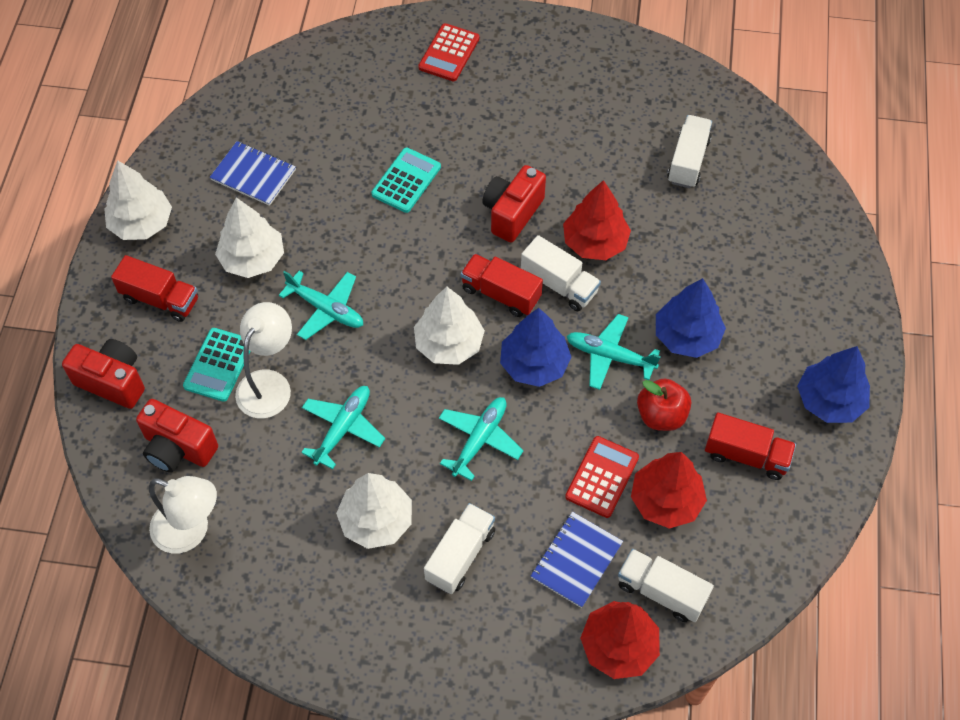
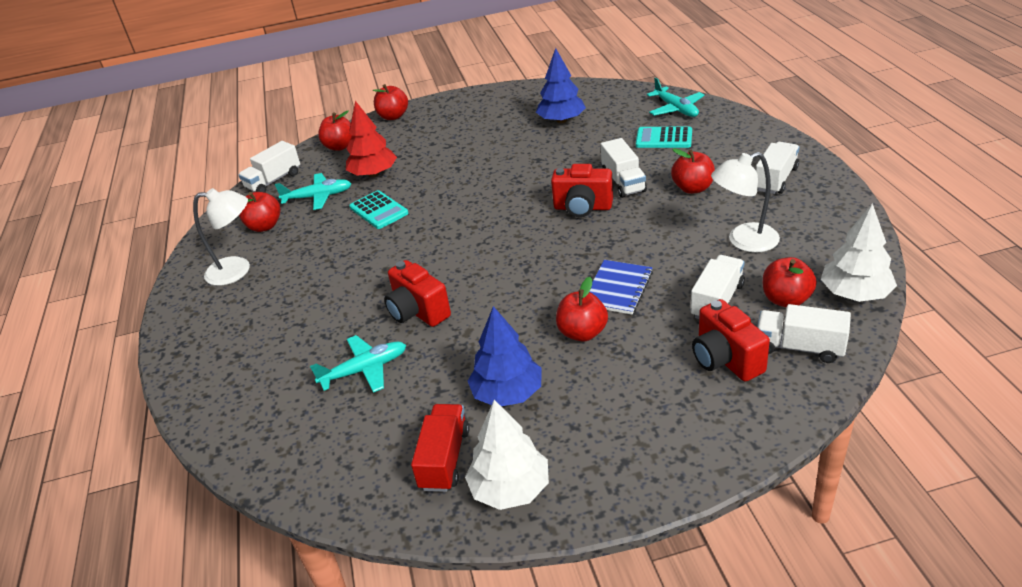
blue notebook: [210,141,296,206] [531,512,623,608] = 2 -> [590,260,653,315] = 1
blue tree: [500,308,572,387] [656,278,726,358] [797,346,870,423] = 3 -> [468,306,542,406] [536,48,586,123] = 2
red apple: [637,378,691,431] = 1 -> [239,192,281,232] [318,110,352,151] [373,84,408,120] [556,277,608,342] [671,148,715,194] [763,257,817,307] = 6
red calculator: [418,23,480,81] [565,436,639,518] = 2 -> none = 0
red tree: [563,180,631,260] [580,601,660,679] [631,452,707,529] = 3 -> [346,101,397,177] = 1
red truck: [111,255,198,322] [461,254,543,317] [705,412,796,480] = 3 -> [411,404,470,492] = 1
turquoise plane: [279,271,363,340] [301,386,385,469] [439,397,523,481] [567,314,661,390] = 4 -> [275,173,352,210] [310,335,406,393] [647,77,704,117] = 3
white tree: [104,160,172,240] [215,197,284,278] [336,473,412,549] [414,287,485,365] = 4 -> [465,400,549,510] [821,203,897,302] = 2
white truck: [424,503,495,594] [521,235,601,311] [618,549,714,622] [667,115,712,188] = 4 -> [238,141,300,193] [601,138,647,198] [691,255,745,319] [756,142,799,194] [757,304,851,363] = 5

